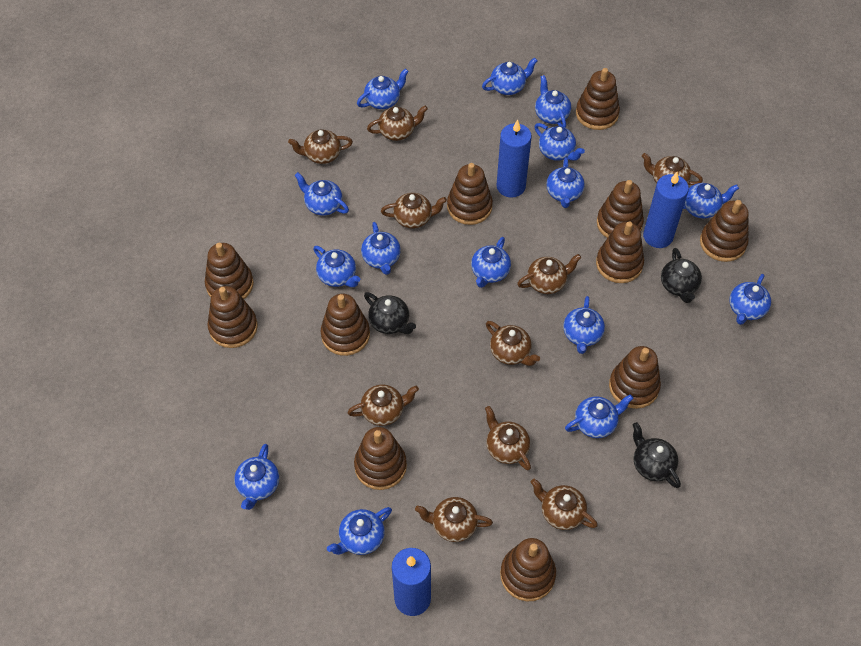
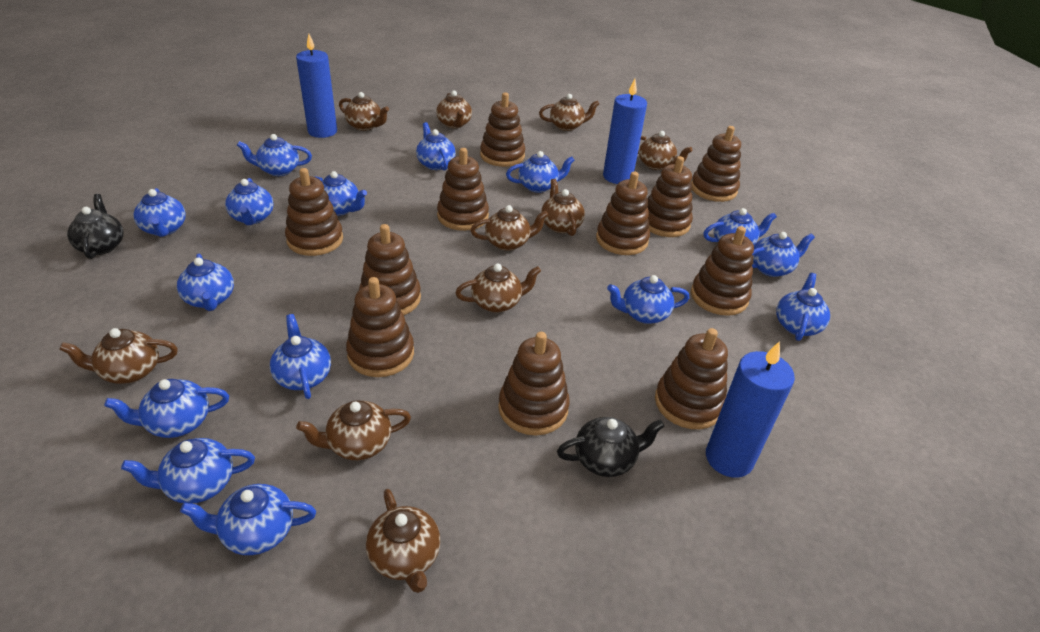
black teapot: [364,292,416,334] [633,422,681,488] [661,248,702,303] = 3 -> [67,194,124,259] [557,417,664,477] = 2

